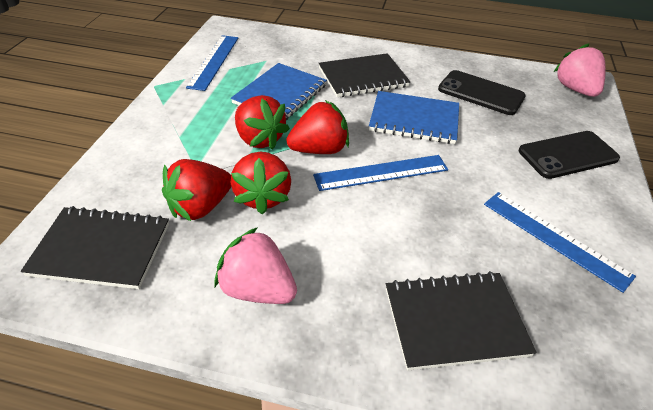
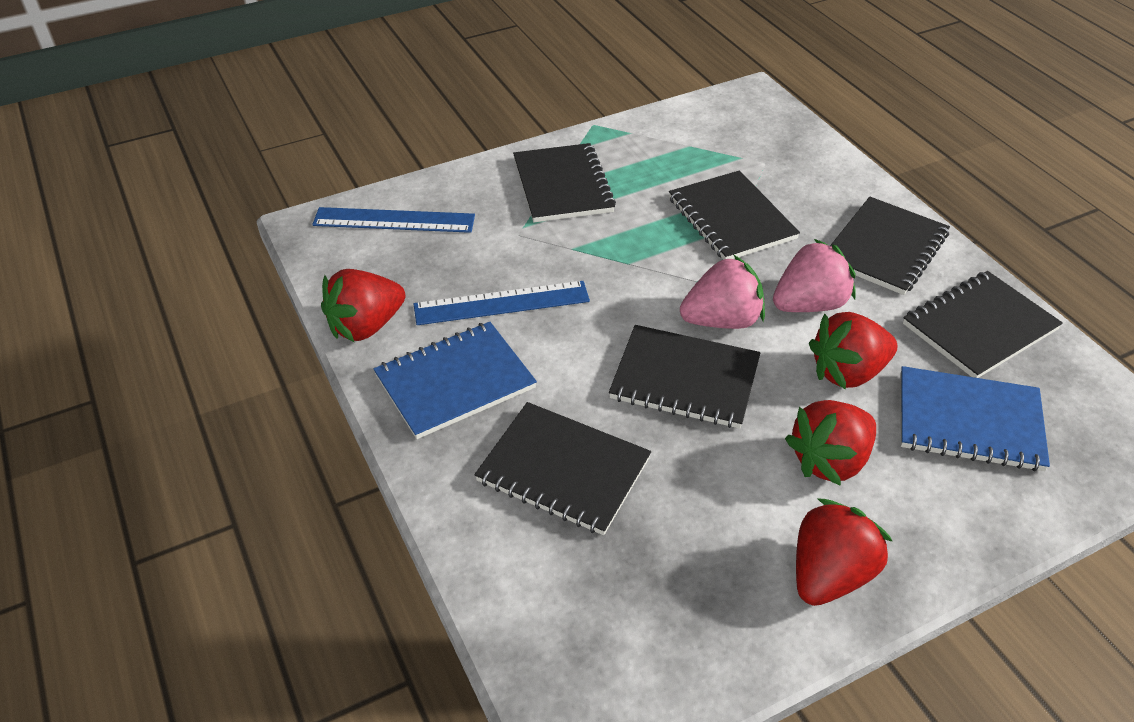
black notebook: [21,206,169,289] [319,53,410,97] [386,271,537,371] = 3 -> [474,402,651,535] [513,143,616,222] [609,325,760,429] [669,170,800,260] [830,197,950,295] [903,271,1063,378] = 6
black phone: [438,70,526,115] [519,131,620,179] = 2 -> none = 0
blue ruler: [186,35,238,91] [313,155,448,191] [484,192,636,293] = 3 -> [312,207,475,233] [414,281,590,325] = 2

